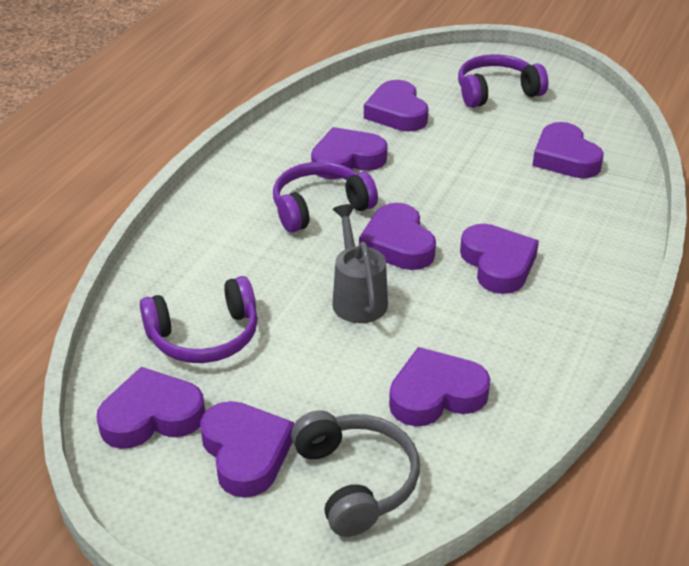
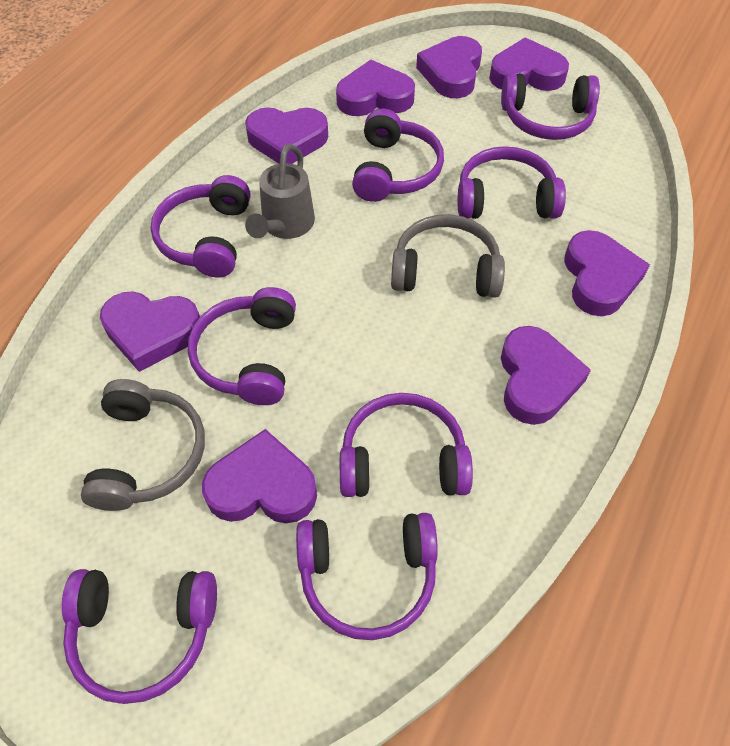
grey headphones: [291,410,420,537] = 1 -> [81,379,205,511] [391,214,505,298] = 2
purple headphones: [140,276,258,363] [273,162,378,232] [458,54,548,108] = 3 -> [62,569,217,704] [151,175,250,277] [188,287,296,405] [296,513,438,640] [340,393,473,497] [352,109,444,202] [458,146,566,219] [501,73,600,140] = 8

